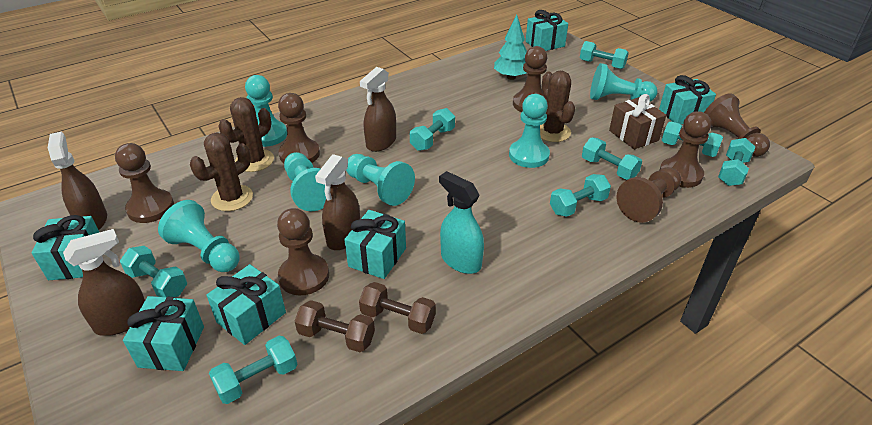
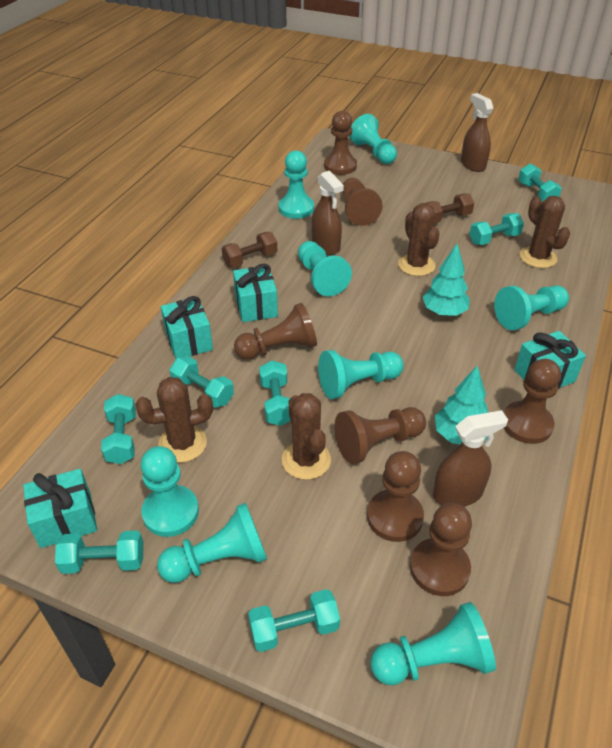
brown cactus: [190,133,253,211] [219,97,274,172] [540,71,575,142] = 3 -> [135,377,213,463] [282,393,331,480] [398,203,440,276] [520,196,570,268] = 4
brown gift: [609,94,666,149] = 1 -> none = 0
brown spray bottle: [48,132,107,230] [63,229,145,336] [315,154,360,250] [360,67,396,152] = 4 -> [312,171,344,255] [433,410,508,507] [461,93,493,172] = 3
turquoise dumbbell: [120,246,187,297] [209,336,298,404] [410,108,455,151] [550,174,611,217] [580,41,629,69] [582,137,642,180] [662,121,723,157] [718,138,755,186] = 8 -> [55,530,143,574] [101,394,136,464] [169,356,234,408] [248,589,340,652] [259,360,291,426] [469,213,524,245] [518,164,562,201] = 7
turquoise gift: [31,215,99,280] [123,296,204,371] [206,264,286,345] [344,210,406,279] [526,10,568,51] [659,75,716,124] = 6 -> [23,469,97,548] [161,296,213,358] [233,264,278,322] [514,331,586,389] = 4
turquoise pawn: [158,200,240,272] [245,75,287,147] [284,152,326,211] [346,154,415,206] [509,94,550,168] [590,63,658,101] = 6 -> [141,446,199,537] [157,503,267,583] [279,150,314,219] [298,241,352,296] [318,350,404,399] [349,114,397,164] [370,602,496,685] [494,285,569,330] = 8
turquoise spray bottle: [439,171,484,274] = 1 -> none = 0
turquoise tree: [494,15,527,80] = 1 -> [423,244,470,316] [435,366,488,445] = 2

